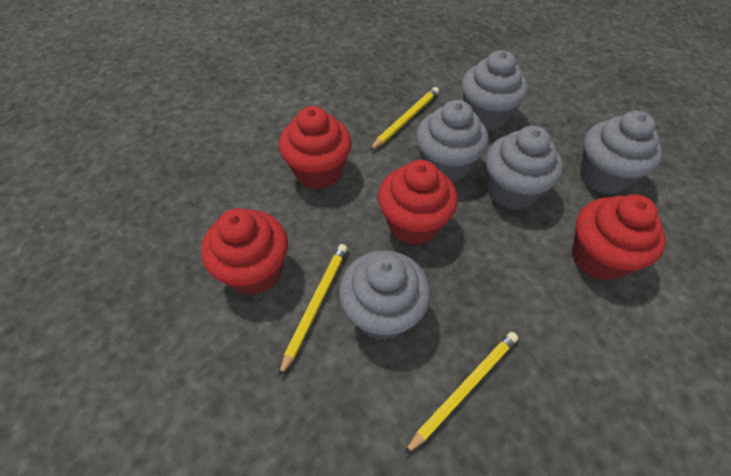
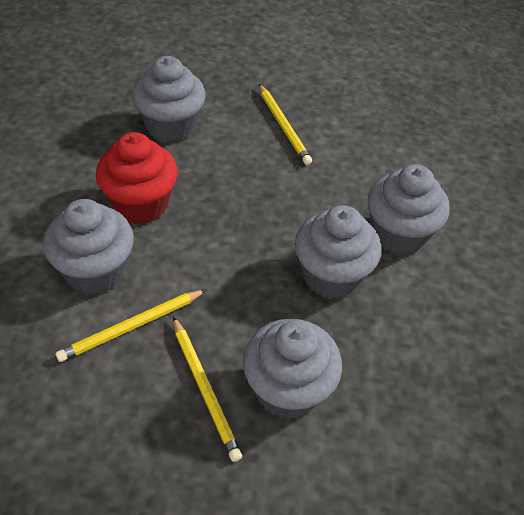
red cupcake: [201,208,288,295] [279,106,352,190] [378,160,458,245] [572,194,666,281] = 4 -> [96,132,178,224] = 1

